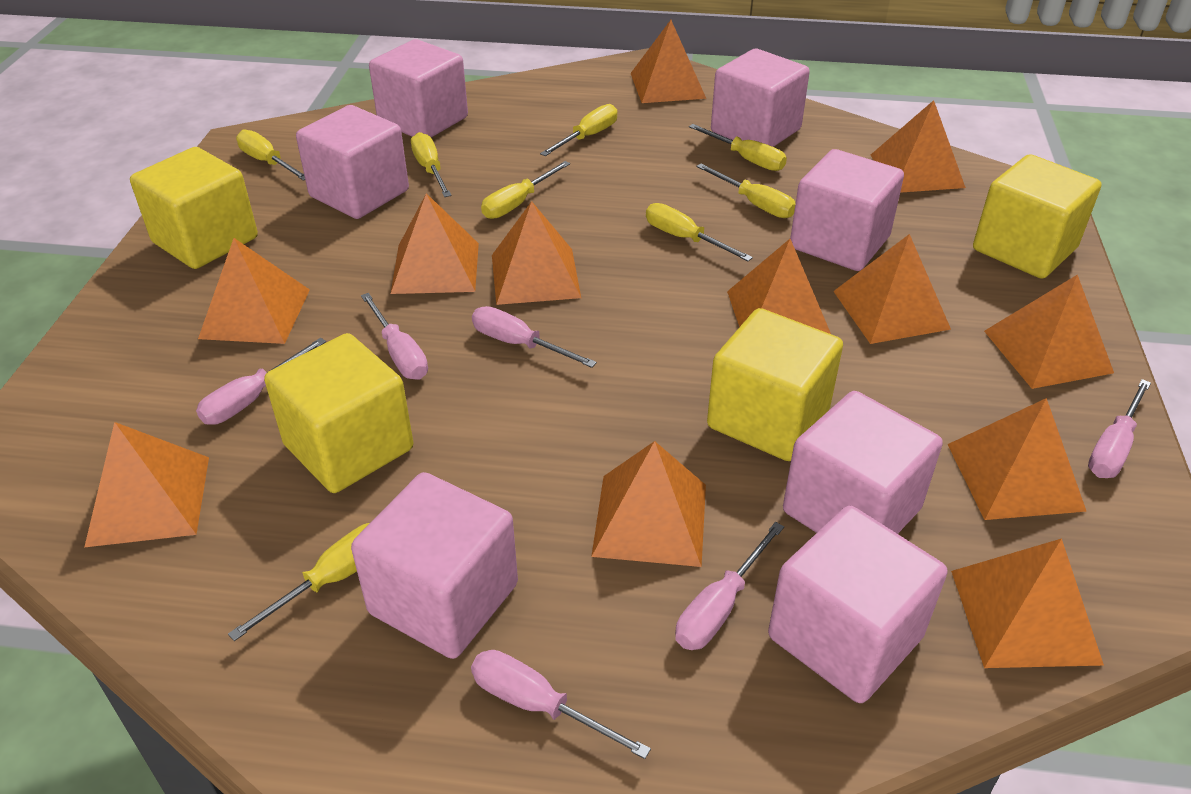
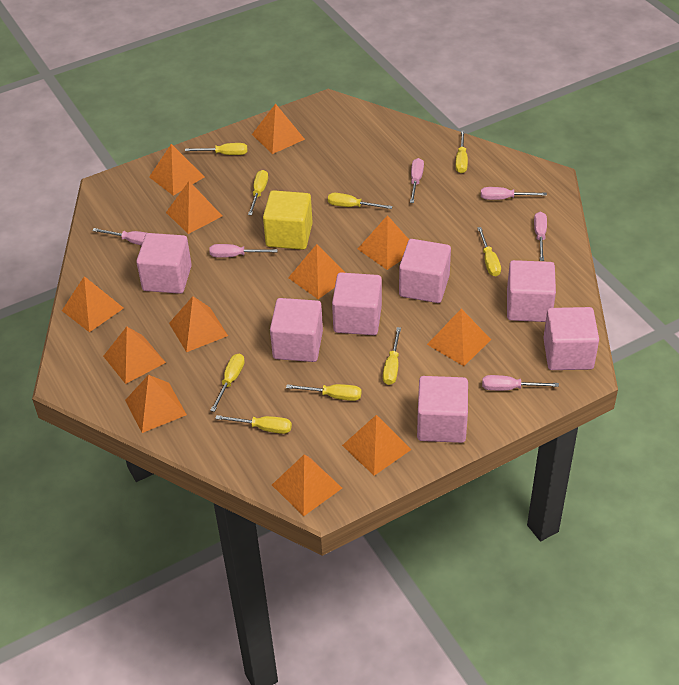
yellow cube: [130,147,258,269] [264,333,413,493] [707,308,843,461] [973,154,1101,279] = 4 -> [263,190,313,250] = 1
yellow screwdriver: [228,523,370,641] [236,130,305,181] [411,132,451,197] [481,161,570,219] [540,104,618,156] [646,203,753,261] [689,124,787,171] [696,163,796,218] = 8 -> [185,143,247,155] [210,353,245,412] [215,415,292,434] [248,170,268,215] [286,384,361,401] [328,193,393,209] [383,327,401,385] [456,130,468,173] [477,227,501,276] = 9

